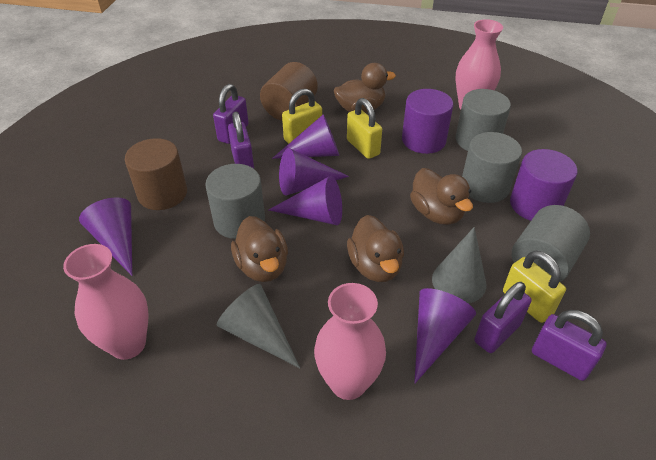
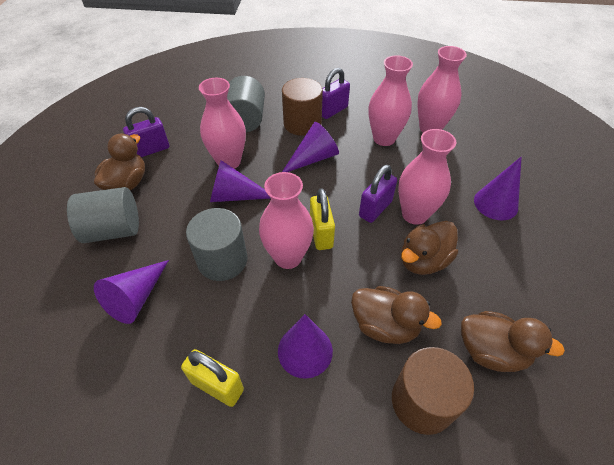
grey cone: [217,284,300,368] [432,227,486,303] = 2 -> none = 0
grey cylinder: [205,164,265,239] [456,89,511,151] [462,132,522,203] [512,205,590,282] = 4 -> [67,187,139,243] [186,208,248,281] [227,76,265,132] = 3
pink vase: [63,244,149,360] [314,283,386,400] [455,19,503,110] = 3 -> [199,78,246,169] [259,172,314,269] [369,55,413,146] [398,129,456,225] [417,46,467,133] = 5
purple cylinder: [402,89,453,154] [510,149,578,221] = 2 -> none = 0
purple padlock: [213,84,249,144] [228,112,254,169] [474,282,532,353] [532,310,607,381] = 4 -> [123,107,169,157] [322,68,350,119] [359,165,397,223] = 3
yellow padlock: [282,89,322,144] [347,98,382,159] [503,251,566,323] = 3 -> [181,349,244,407] [310,188,335,250] = 2

